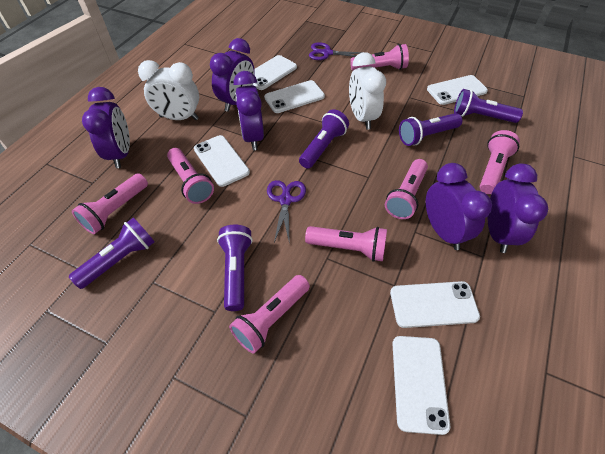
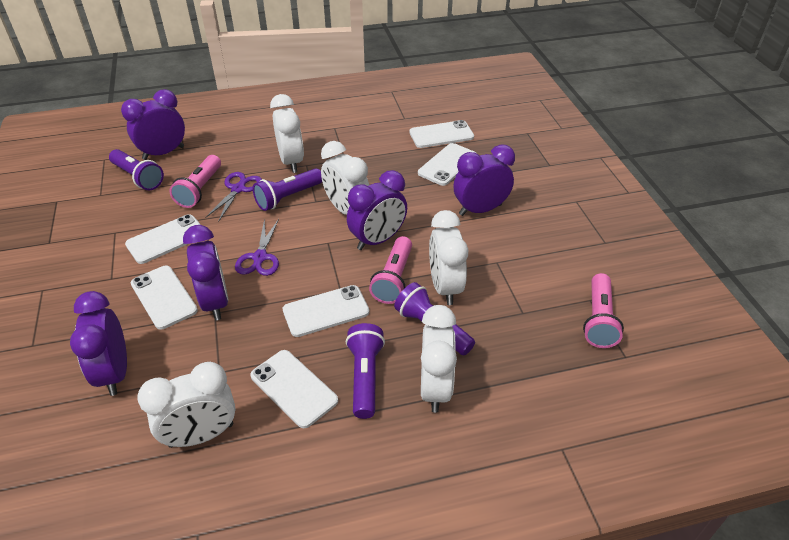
pink flashlight: [72,173,148,234] [167,148,214,204] [229,275,310,353] [305,226,387,262] [350,44,409,71] [385,159,428,219] [480,130,520,194] = 7 -> [169,155,221,208] [369,236,412,304] [583,273,624,348] = 3
purple flashlight: [69,218,154,289] [217,225,253,311] [299,109,349,169] [399,113,462,146] [454,89,523,123] = 5 -> [109,149,164,190] [253,168,322,211] [346,323,385,419] [394,282,475,355] = 4
white clock: [138,60,199,120] [349,52,386,130] = 2 -> [137,362,235,448] [270,94,304,173] [321,141,369,215] [421,305,457,413] [429,210,468,305] = 5

